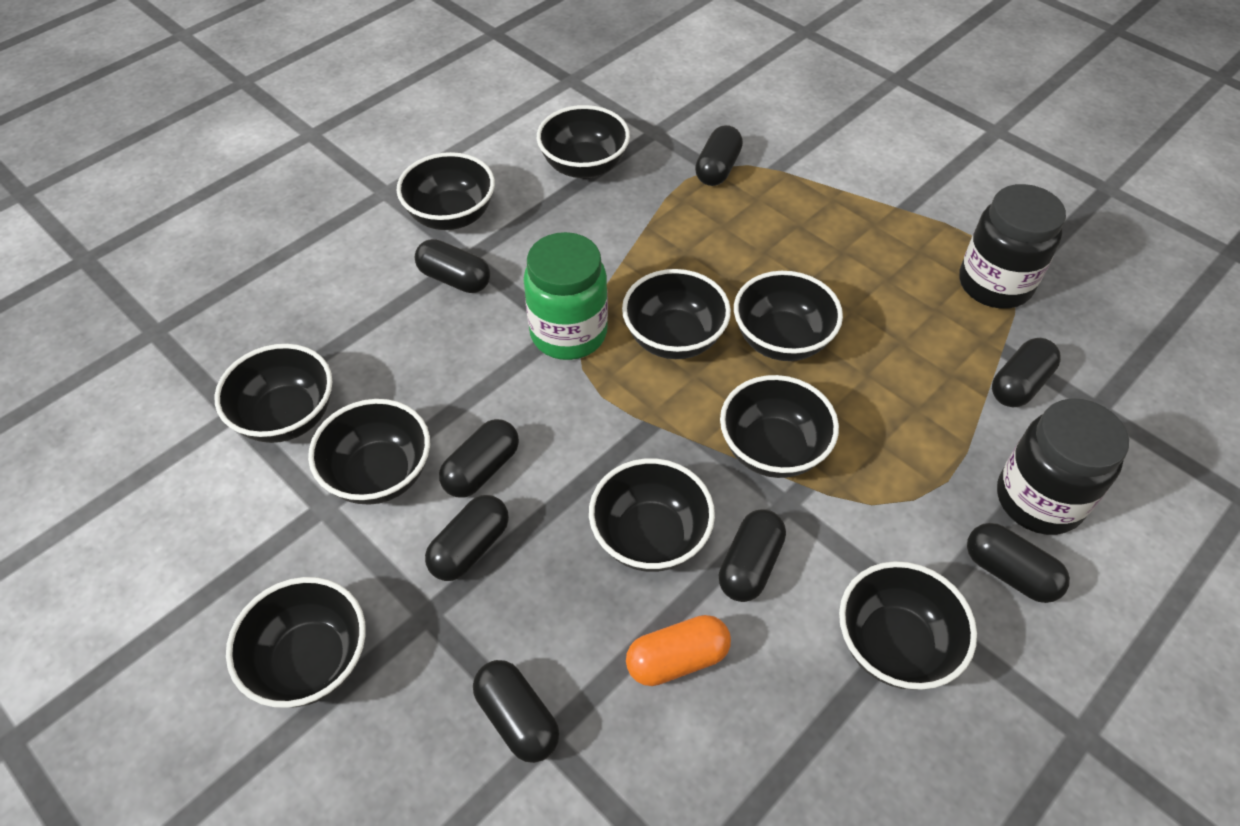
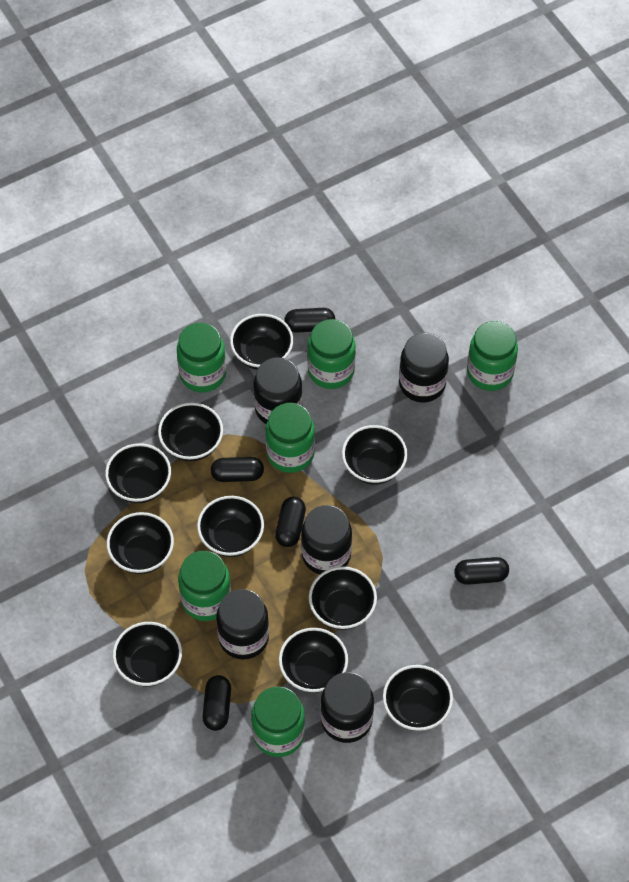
black capsule: [415,239,490,293] [425,495,509,581] [439,419,519,498] [473,660,560,763] [695,125,743,186] [719,509,786,602] [967,523,1070,603] [992,338,1061,407] = 8 -> [202,675,231,731] [210,457,264,482] [275,497,306,547] [284,308,335,333] [454,557,509,585] = 5
black jar: [959,184,1066,309] [997,398,1129,535] = 2 -> [216,589,269,660] [253,357,303,424] [301,505,352,575] [321,672,374,743] [399,333,449,402] = 5
green jar: [524,232,608,360] = 1 -> [177,323,226,392] [178,551,231,621] [251,686,305,757] [265,403,315,473] [307,319,356,389] [467,321,518,391] = 6
orange capsule: [626,615,731,686] = 1 -> none = 0

